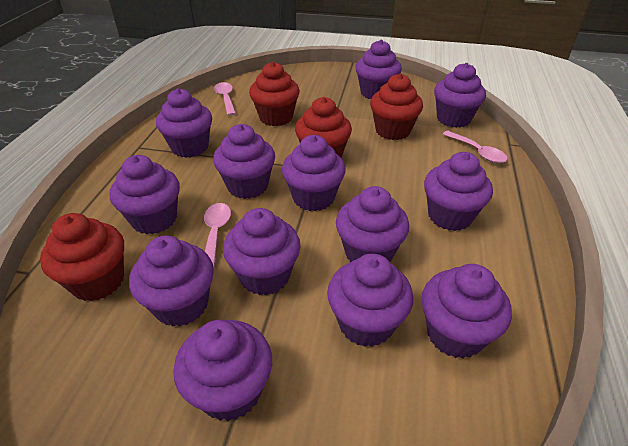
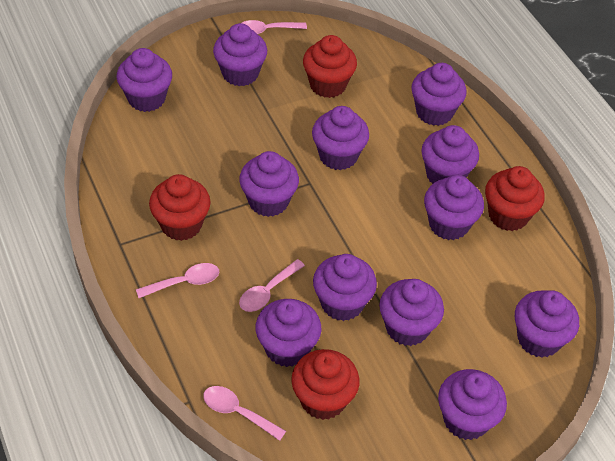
pink spoon: [204,203,231,268] [214,82,236,116] [443,131,508,163] = 3 -> [136,263,219,298] [203,386,286,441] [239,259,305,312] [242,20,307,35] = 4
purple cupcake: [110,155,180,235] [129,236,214,327] [156,88,212,158] [173,320,272,421] [213,124,275,199] [223,208,301,295] [282,135,346,211] [327,254,413,347] [336,186,409,262] [355,40,402,99] [421,264,512,358] [424,152,493,231] [434,63,486,128] = 13 -> [117,48,172,112] [213,23,267,86] [239,151,299,217] [256,299,321,367] [312,106,369,170] [313,254,377,321] [379,279,444,346] [411,63,466,126] [421,125,479,184] [424,175,484,240] [438,369,507,440] [515,290,579,357] = 12

